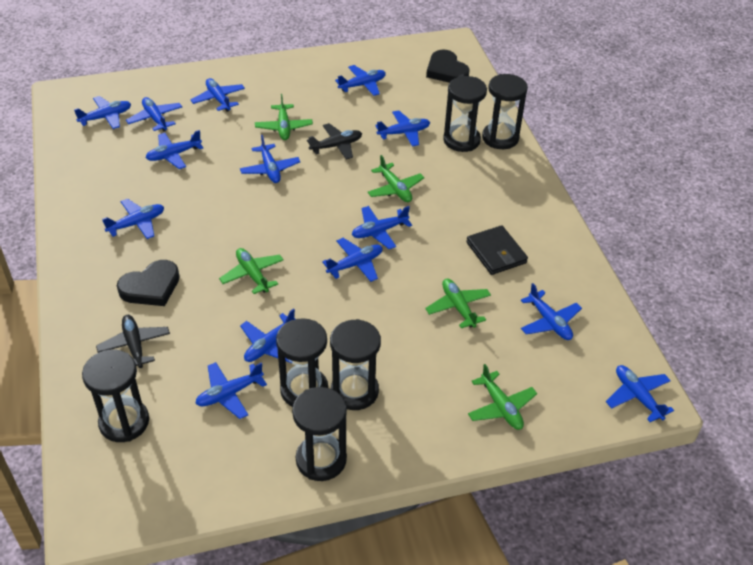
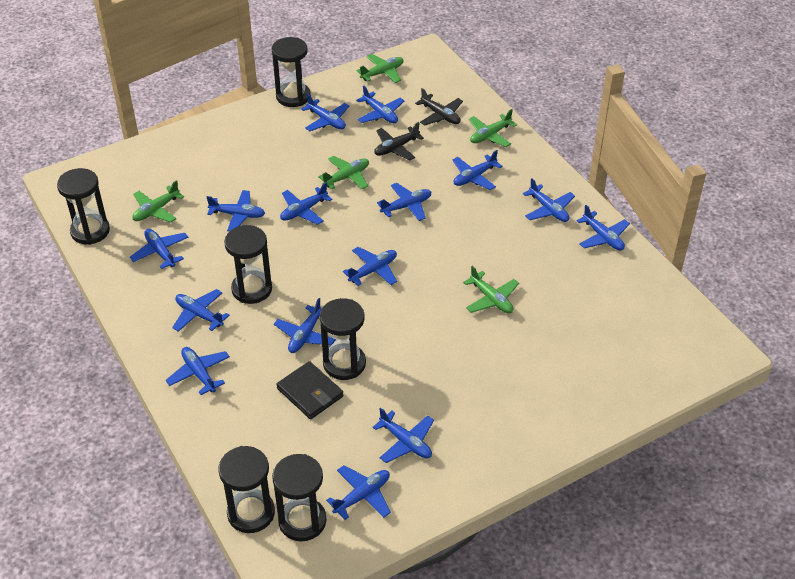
black heart: [117,260,180,306] [426,49,470,83] = 2 -> none = 0
blue plane: [74,96,131,129] [102,199,164,239] [126,97,182,132] [146,130,203,169] [190,78,245,112] [195,362,267,419] [240,135,300,183] [240,308,295,363] [322,238,383,282] [335,65,386,96] [352,206,412,249] [375,110,430,147] [521,283,582,340] [606,365,674,422] = 14 -> [130,229,189,269] [166,347,230,395] [172,289,230,332] [207,190,265,231] [274,298,336,353] [280,183,332,225] [301,94,349,131] [326,465,391,520] [343,247,397,286] [356,86,404,123] [373,408,434,463] [377,183,431,221] [453,150,503,190] [523,178,575,222] [576,205,630,251] = 15

